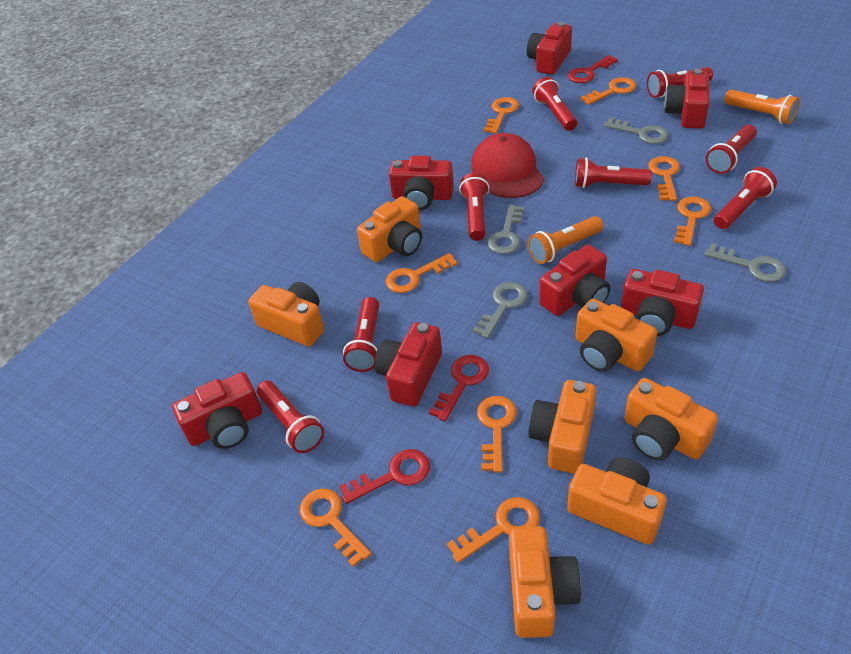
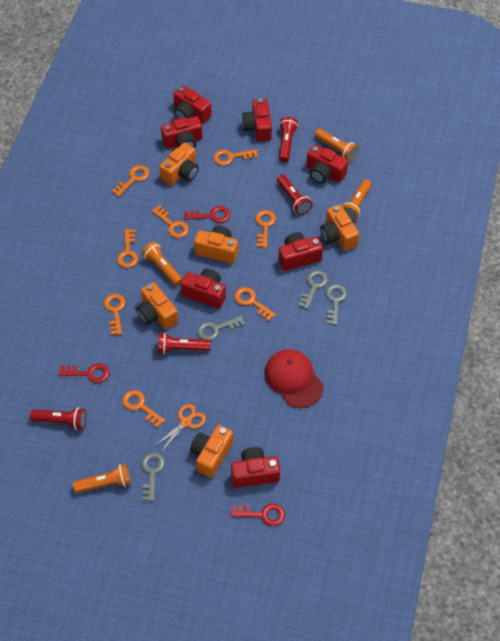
orange camera: [248,282,324,347] [357,196,422,262] [509,526,581,638] [528,380,596,474] [567,457,667,545] [575,299,657,372] [624,378,718,461] = 7 -> [137,282,178,329] [160,143,199,185] [190,425,233,478] [194,226,238,264] [320,204,359,251] = 5
orange flashlight: [528,216,603,264] [724,90,800,124] = 2 -> [73,464,131,493] [142,242,183,286] [315,129,359,161] [342,179,371,221] = 4
orange scissors: none = 0 -> [156,404,206,452] = 1
red flashlight: [257,380,324,453] [343,297,379,372] [459,173,490,241] [532,77,577,131] [575,158,652,188] [647,67,713,98] [706,125,757,174] [714,167,777,229] = 8 -> [30,408,86,430] [158,333,211,354] [277,174,312,215] [279,117,298,162] = 4

